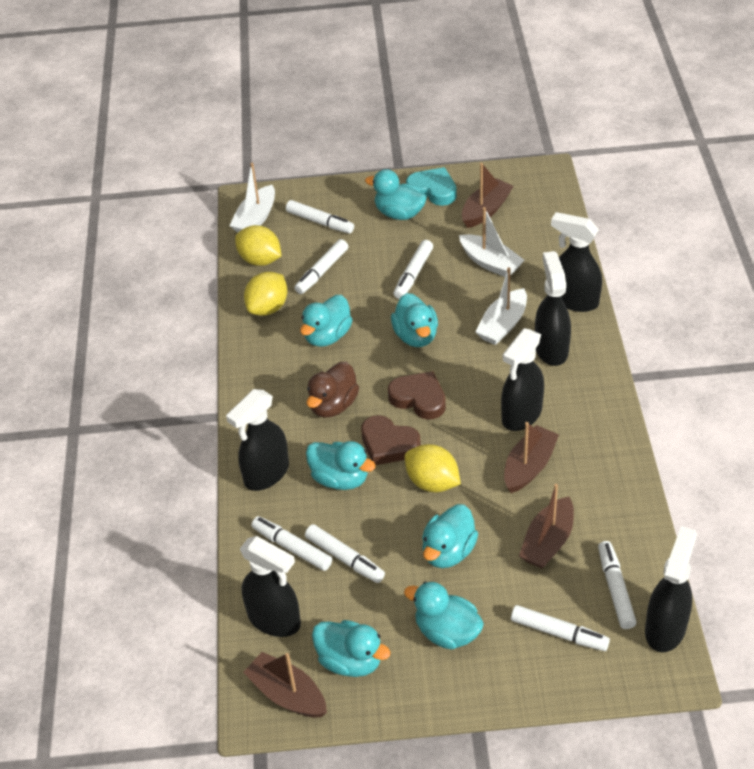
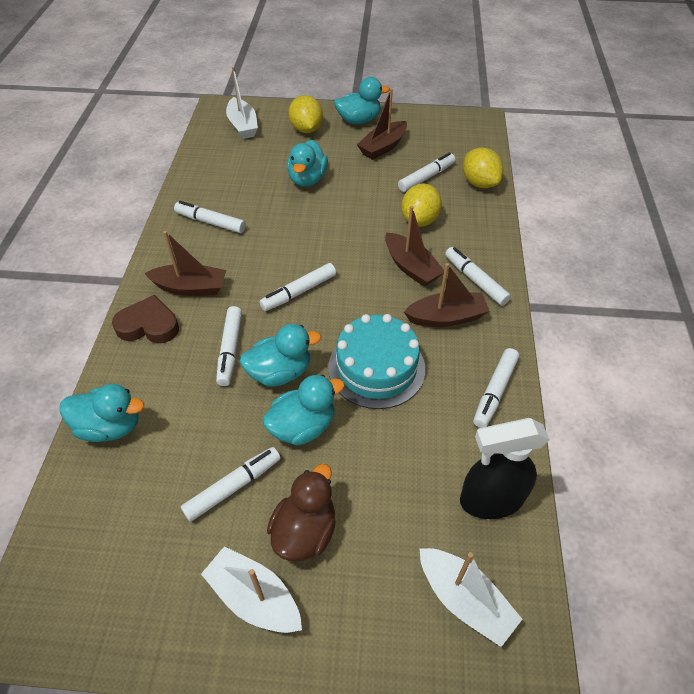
black spray bottle: [226,389,289,491] [240,536,301,637] [501,328,544,431] [535,251,571,366] [551,212,602,312] [645,526,697,652] = 6 -> [460,418,550,519] = 1
brown heart: [361,415,421,465] [388,371,446,419] = 2 -> [112,295,179,343] = 1
turquoise cake: none = 0 -> [328,314,425,409] = 1
turquoise duck: [300,295,352,347] [306,441,376,490] [312,620,391,677] [365,169,427,220] [391,293,438,347] [404,582,484,650] [422,504,478,568] = 7 -> [60,384,144,442] [240,324,321,386] [262,375,345,446] [287,140,328,187] [334,77,390,124] = 5
turquoise heart: [406,167,457,206] = 1 -> none = 0

